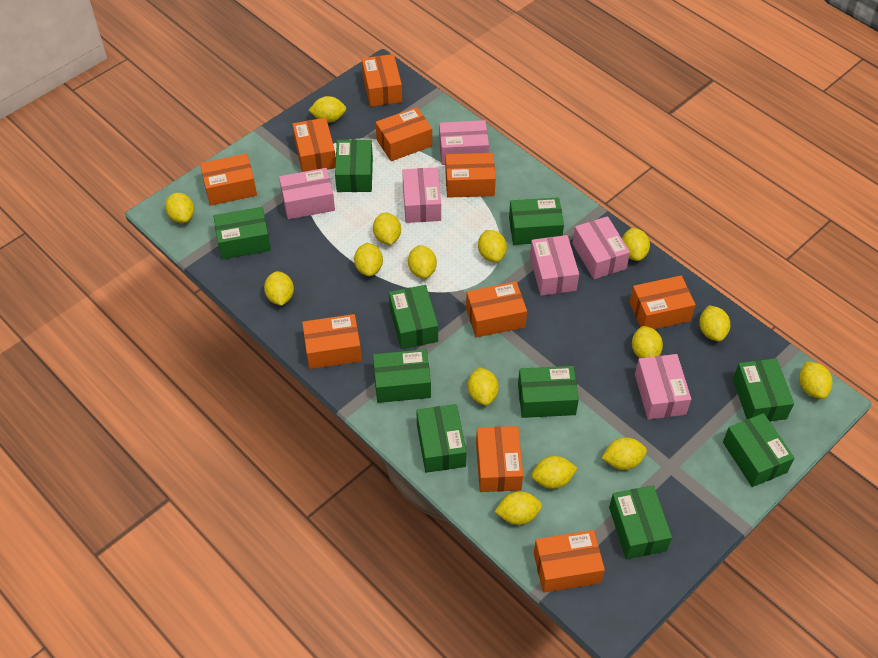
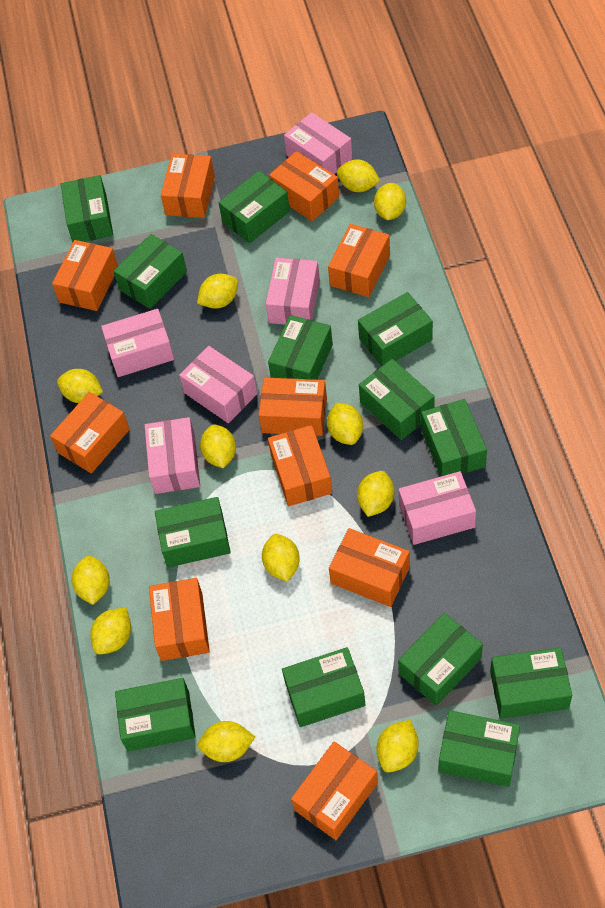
green box: [213,207,271,259] [335,139,373,192] [373,349,431,403] [389,285,438,349] [416,404,467,473] [509,198,564,245] [518,366,579,418] [609,485,672,559] [723,413,794,487] [733,358,794,422] = 10 -> [61,175,113,242] [113,234,187,309] [115,678,196,752] [155,497,231,567] [218,171,290,243] [268,315,333,380] [282,647,365,727] [358,292,433,366] [359,359,435,440] [398,613,483,706] [421,399,487,477] [439,710,520,787] [490,647,572,719] = 13
yellow lemon: [165,193,194,223] [264,271,294,306] [308,96,346,123] [354,243,383,276] [373,213,401,245] [408,245,437,279] [468,367,499,406] [478,230,507,262] [495,491,542,525] [532,456,577,489] [602,437,647,470] [622,228,650,261] [632,326,663,358] [699,306,730,341] [799,361,832,399] = 15 -> [57,369,103,403] [72,556,110,605] [90,608,131,654] [197,274,238,309] [197,721,255,762] [200,424,236,468] [262,534,300,582] [327,403,363,445] [337,160,380,192] [357,471,394,517] [374,183,406,220] [377,720,419,772] = 12

